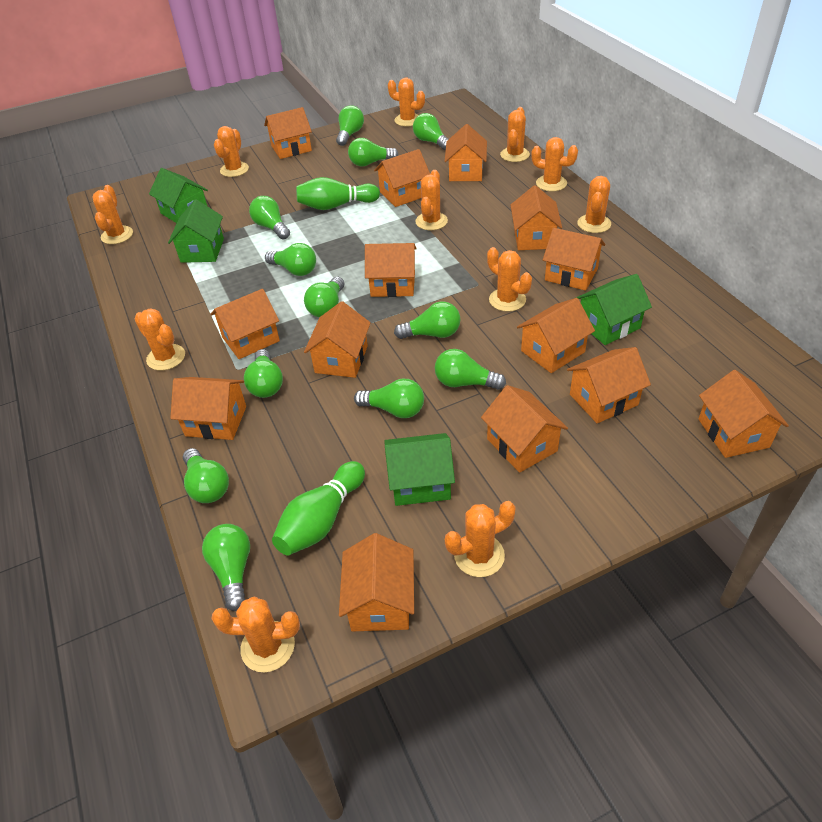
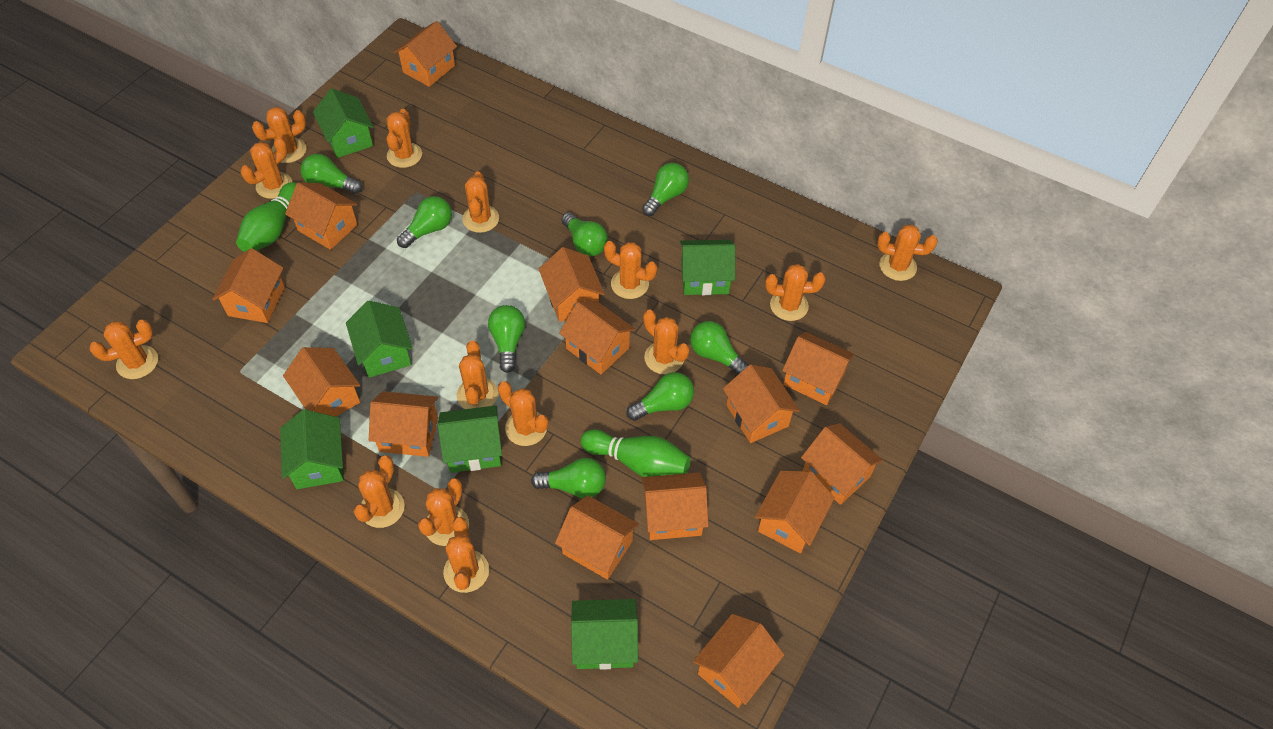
green house: [149,168,208,223] [168,199,224,263] [385,433,455,506] [576,274,652,345] = 4 -> [280,409,344,489] [313,89,373,158] [346,301,413,378] [438,405,502,473] [571,599,638,670] [680,240,735,295] = 6
green light bulb: [183,448,229,503] [202,524,250,611] [244,349,283,398] [249,196,290,239] [265,243,316,276] [304,277,344,317] [336,105,364,146] [348,138,399,167] [354,379,424,418] [394,301,461,339] [413,113,448,150] [435,349,506,390] = 12 -> [301,154,362,194] [397,196,452,248] [488,305,525,373] [531,458,606,498] [561,212,608,256] [626,372,694,421] [642,163,689,216] [690,321,749,375] = 8
orange cactus: [93,185,133,244] [135,308,185,371] [211,596,300,672] [214,126,249,177] [388,78,425,127] [415,170,448,230] [445,501,516,577] [487,247,532,312] [500,107,530,162] [531,137,578,191] [577,176,611,233] = 11 -> [89,320,158,379] [241,137,292,199] [252,107,307,163] [354,455,405,528] [386,109,422,168] [418,478,469,546] [443,517,489,593] [457,341,498,409] [462,172,499,233] [498,381,548,446] [604,241,657,299] [643,309,690,374] [765,264,825,321] [877,224,938,281] = 14

